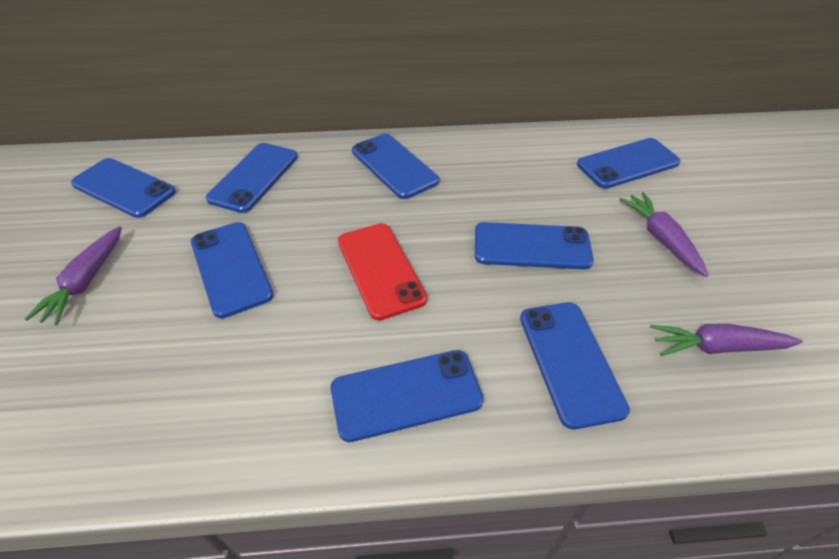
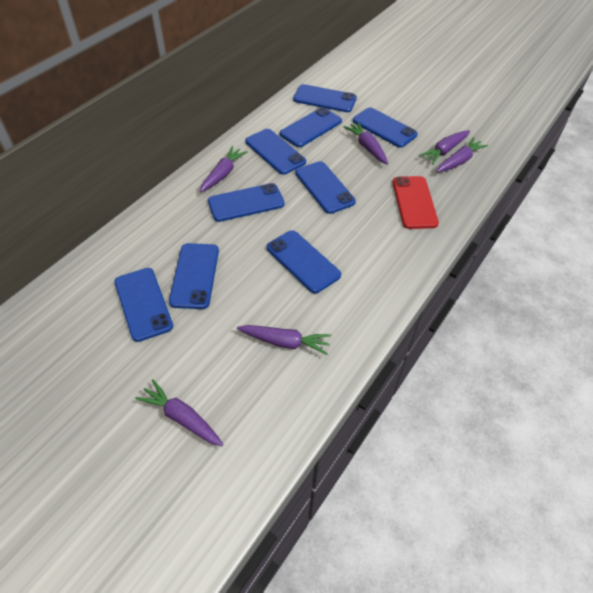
blue phone: [71,158,176,218] [191,222,274,318] [206,143,298,213] [331,350,484,442] [352,134,439,199] [475,222,594,270] [520,302,630,429] [577,138,680,189] = 8 -> [114,268,173,342] [169,243,219,309] [208,183,284,222] [245,129,306,175] [267,230,341,293] [280,107,342,147] [293,84,357,112] [295,161,356,214] [353,107,418,148] = 9
purple carrot: [25,226,122,325] [619,192,709,277] [650,324,803,356] = 3 -> [135,379,223,446] [200,146,248,192] [237,325,331,355] [344,122,388,165] [419,130,470,165] [436,137,488,172] = 6

